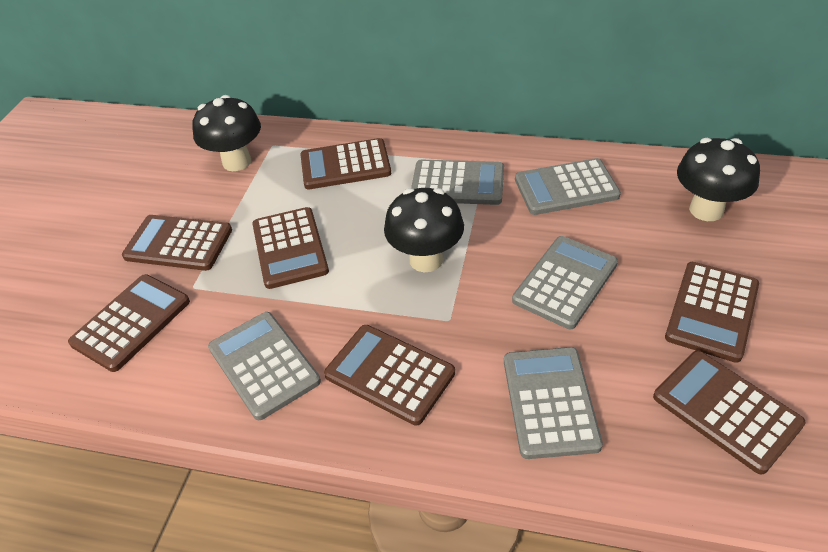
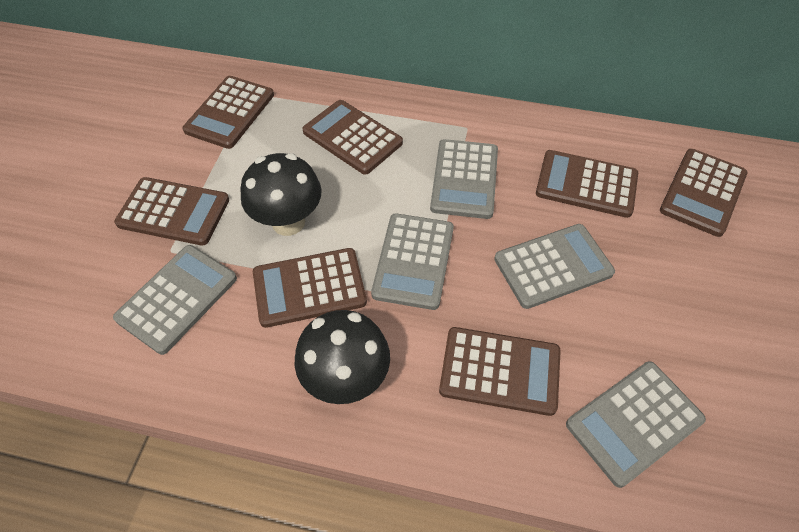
black mushroom: [192,95,261,171] [384,188,464,272] [677,138,760,221] = 3 -> [240,153,322,236] [295,310,390,404] = 2

